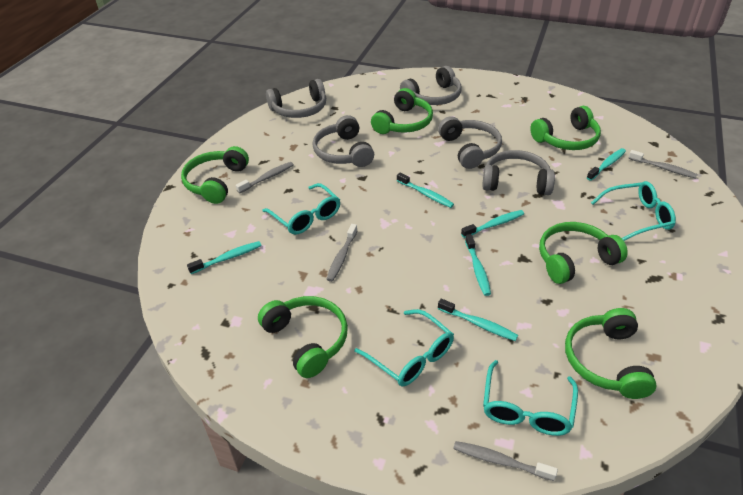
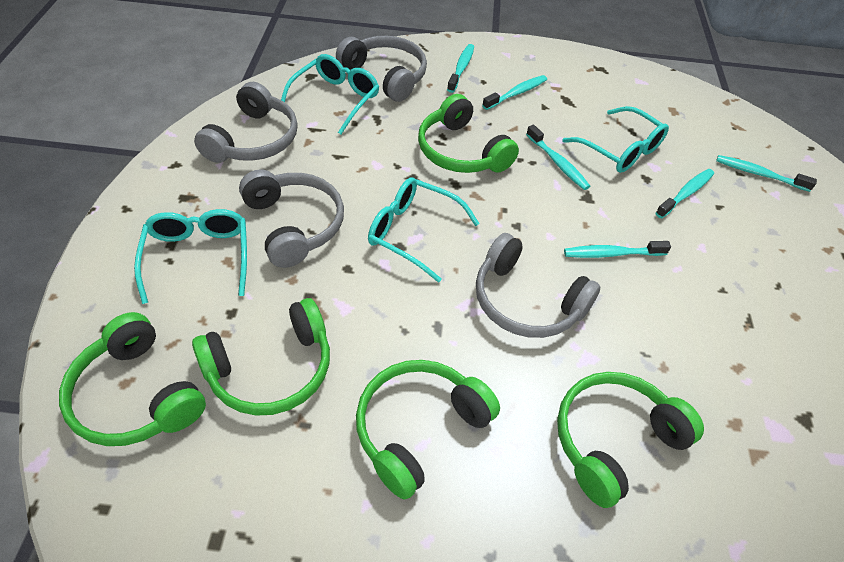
green headphones: [181,146,249,204] [258,296,348,378] [371,88,433,134] [530,106,601,150] [539,222,628,284] [565,308,657,399] = 6 -> [59,312,206,446] [192,298,330,416] [356,360,500,500] [418,94,519,173] [557,372,704,508] = 5
grey headphones: [266,79,326,118] [313,115,374,167] [400,66,462,105] [438,116,502,169] [482,150,555,195] = 5 -> [194,82,298,163] [239,169,344,268] [336,36,427,102] [476,233,601,338] = 4
grey toothbrush: [236,162,294,193] [326,224,358,282] [453,441,558,481] [628,150,698,179] = 4 -> none = 0

